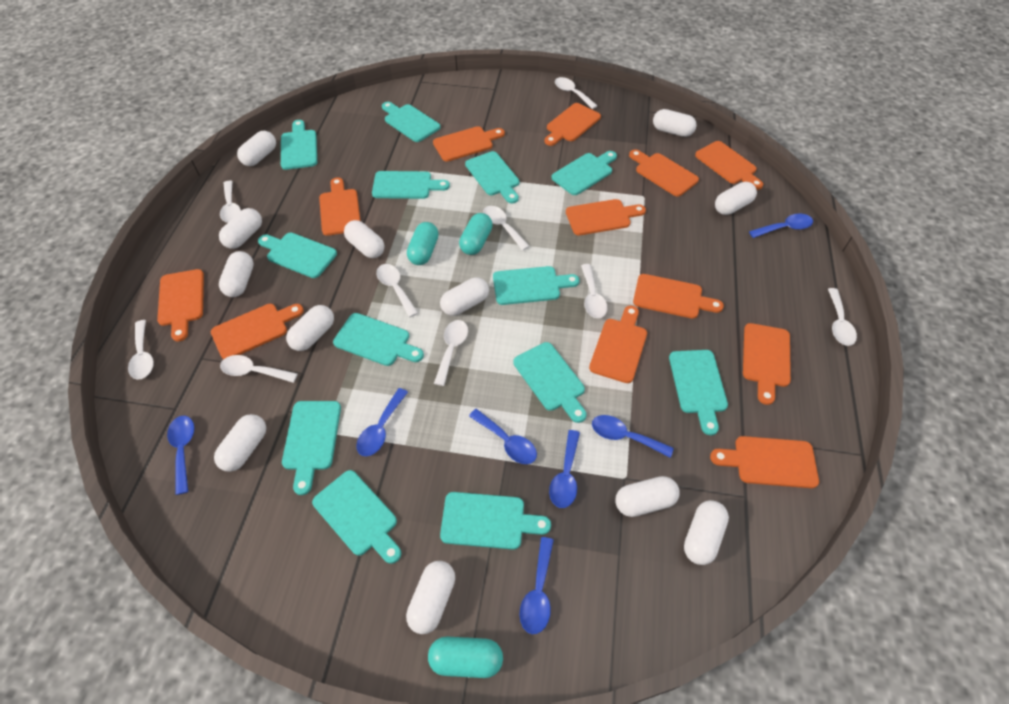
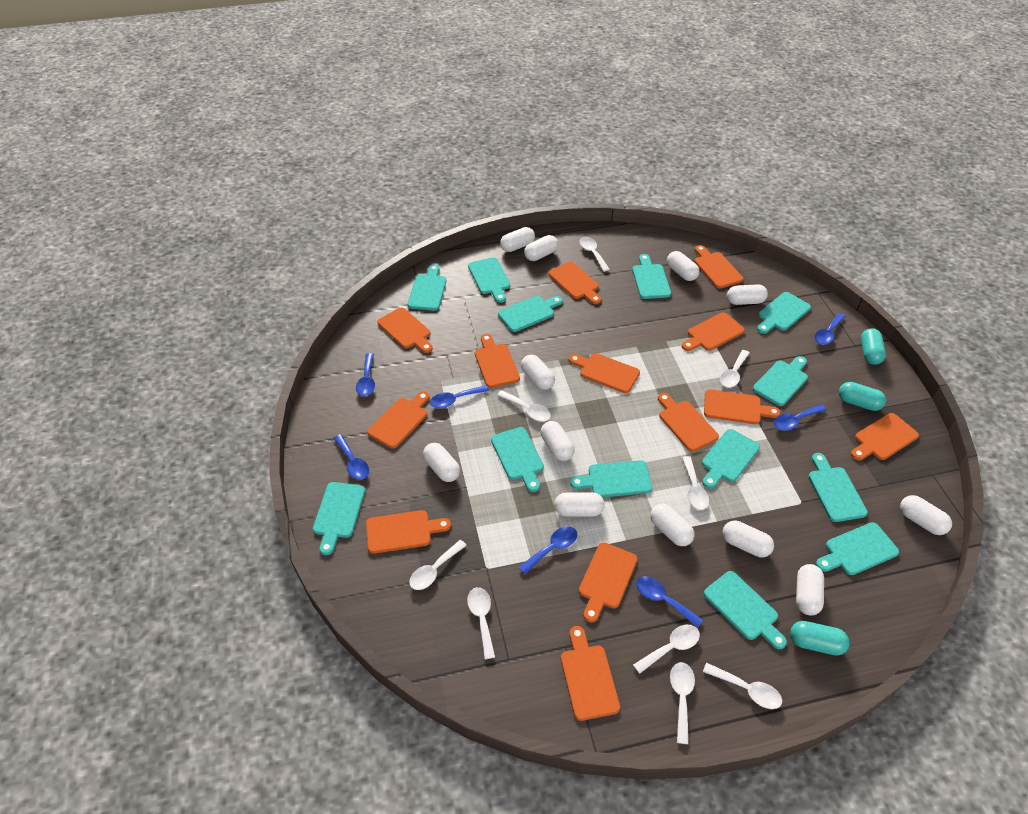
orange cutting board: [157,269,204,341] [211,304,304,359] [319,178,361,236] [433,126,505,162] [544,103,601,146] [566,199,646,235] [589,306,647,383] [629,149,699,197] [633,274,724,319] [695,141,763,190] [710,436,819,488] [743,323,791,405] = 12 -> [366,510,451,554] [367,391,430,449] [377,308,433,353] [475,334,520,388] [548,261,601,304] [561,626,620,721] [569,353,640,393] [579,542,638,623] [658,393,719,452] [682,312,745,351] [695,245,743,289] [704,389,781,424] [851,413,919,460] = 13

